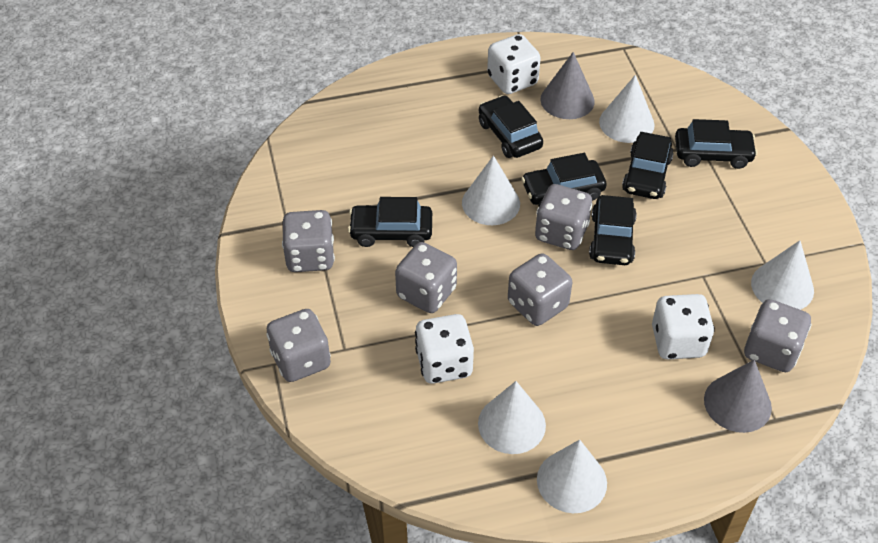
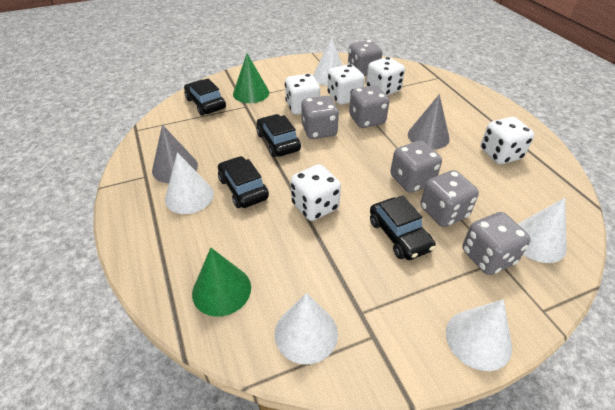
black car: [348,197,432,247] [479,95,543,158] [521,153,607,206] [589,195,637,265] [622,132,674,199] [675,119,757,169] = 6 -> [184,78,226,116] [218,156,269,208] [256,114,301,157] [370,195,435,260] = 4
green cone: none = 0 -> [192,248,251,317] [233,54,269,103] = 2
white dice: [415,314,474,384] [487,34,541,94] [652,294,715,359] = 3 -> [285,74,320,115] [291,164,341,221] [327,64,365,105] [366,57,405,96] [481,117,534,164] = 5

